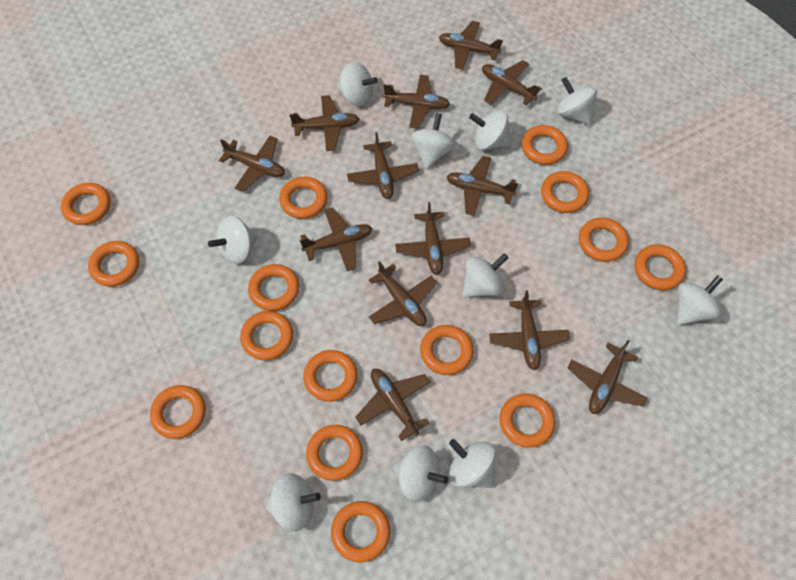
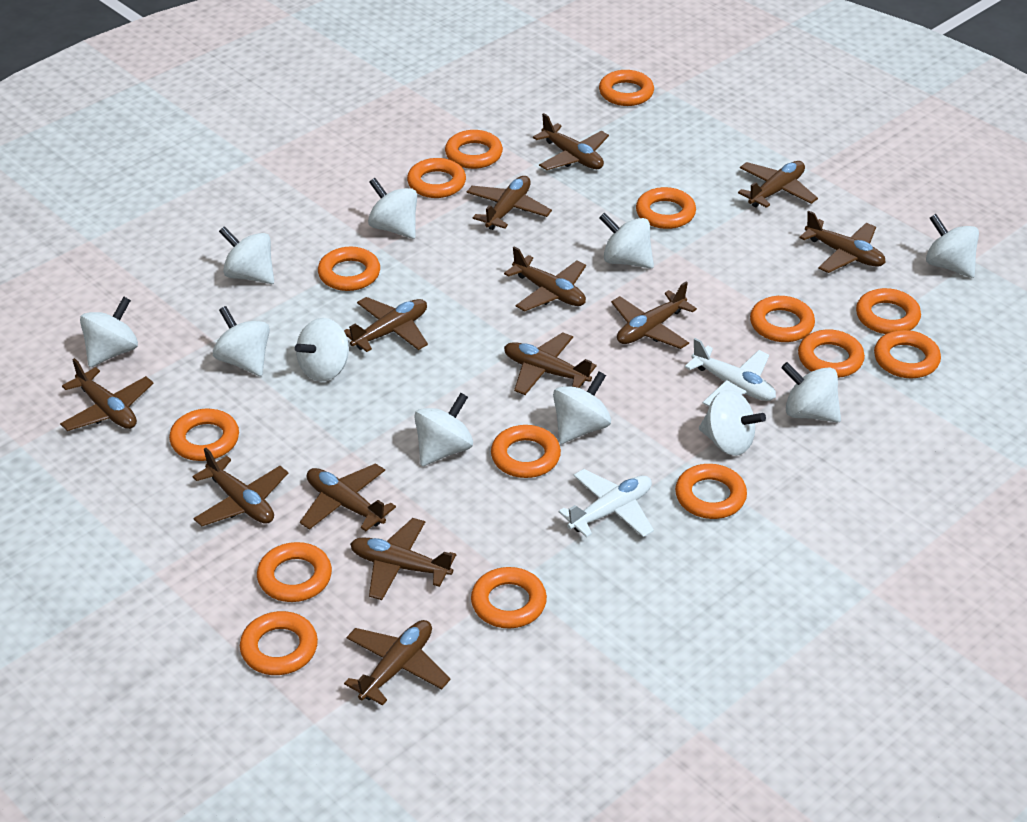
white plane: none = 0 -> [559,469,654,537] [685,338,776,406] = 2
white spinning top: [208,216,258,264] [266,473,321,532] [337,62,378,106] [393,445,448,502] [411,113,455,169] [449,439,496,488] [462,253,509,298] [469,110,512,150] [557,77,597,126] [677,275,723,325] = 10 -> [80,296,138,367] [213,306,270,376] [219,226,274,284] [295,318,349,382] [368,178,417,239] [414,393,473,466] [553,371,611,444] [599,212,654,268] [699,390,766,456] [781,362,841,423] [926,214,979,278] = 11

